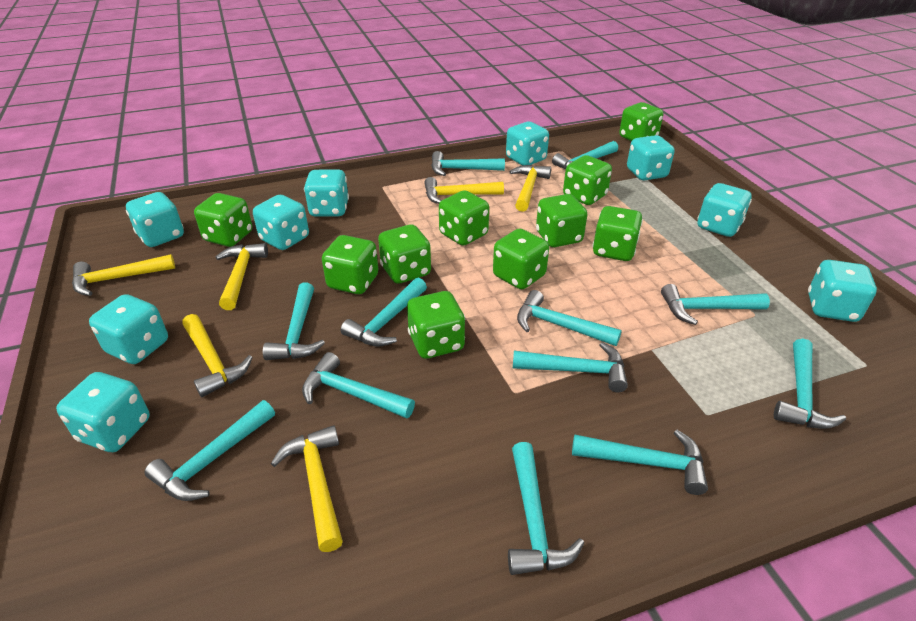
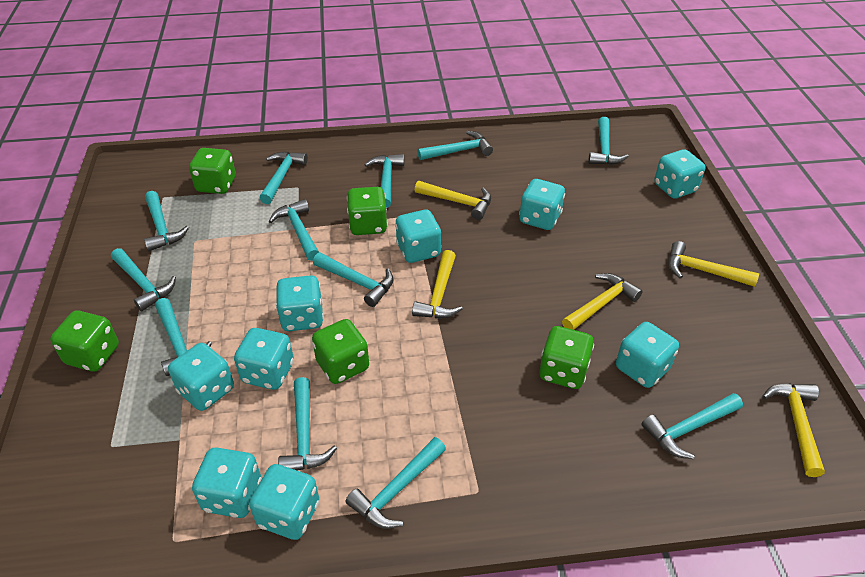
green dice: [194,193,252,247] [322,235,378,294] [378,224,431,284] [407,291,465,359] [439,190,489,246] [493,228,549,289] [536,194,587,247] [563,155,612,205] [592,206,643,261] [619,102,663,141] = 10 -> [50,310,119,371] [189,148,236,194] [312,319,369,384] [347,187,388,235] [539,326,594,389] = 5
yellow hammer: [72,254,175,296] [182,314,253,397] [216,243,268,310] [271,425,343,552] [424,177,504,204] [510,165,551,212] = 6 -> [412,250,463,319] [415,181,491,220] [562,273,643,330] [669,241,759,287] [762,383,825,477] = 5

